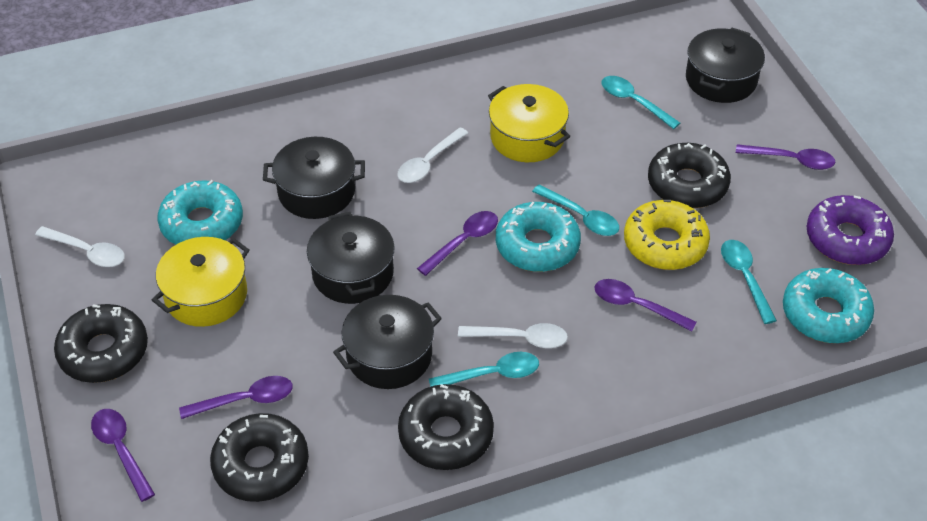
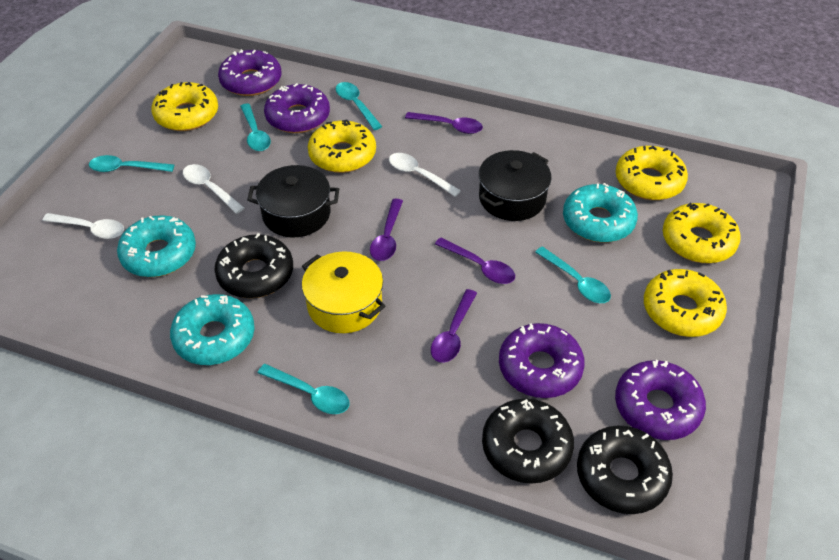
black donut: [54,304,148,383] [210,413,309,502] [398,384,494,470] [648,143,731,208] = 4 -> [215,233,293,298] [482,398,574,484] [577,425,673,514] = 3
black pot: [263,137,365,219] [307,212,395,304] [333,295,442,389] [686,28,765,103] = 4 -> [247,165,339,238] [479,150,552,221] = 2
purple donut: [806,195,894,265] = 1 -> [218,49,282,96] [264,83,330,133] [499,323,585,398] [615,360,706,440] = 4
purple spoon: [91,409,155,502] [179,376,293,419] [417,211,498,276] [594,279,697,332] [736,144,836,170] = 5 -> [370,199,403,261] [405,112,483,134] [431,289,477,363] [435,238,515,284] = 4
turquoise spoon: [429,352,539,387] [532,184,619,236] [601,76,680,129] [721,240,777,324] = 4 -> [89,155,174,172] [240,103,271,151] [258,364,350,414] [336,82,382,130] [535,246,611,303] = 5
yellow donut: [624,200,710,270] = 1 -> [151,82,218,131] [308,119,376,173] [616,146,688,200] [644,269,727,337] [663,203,741,263] = 5
yellow pot: [152,237,250,327] [488,84,570,162] = 2 -> [302,251,385,333] = 1

